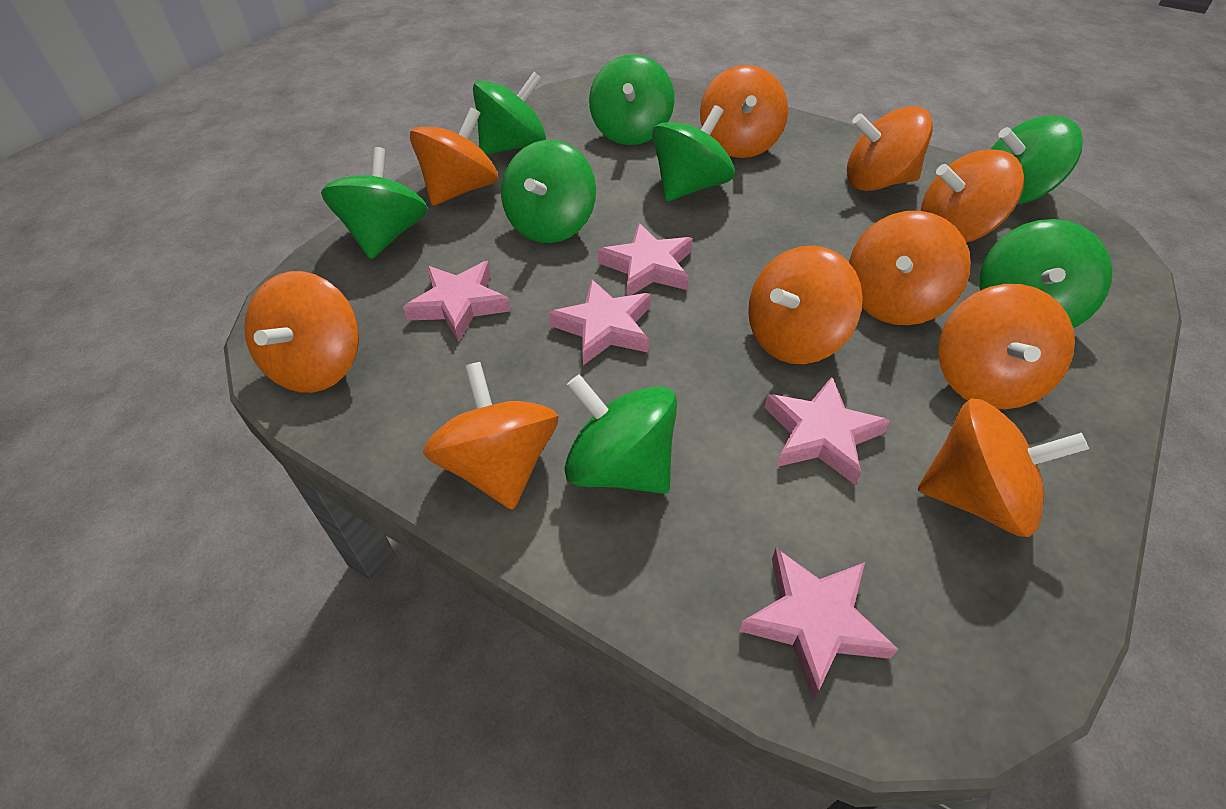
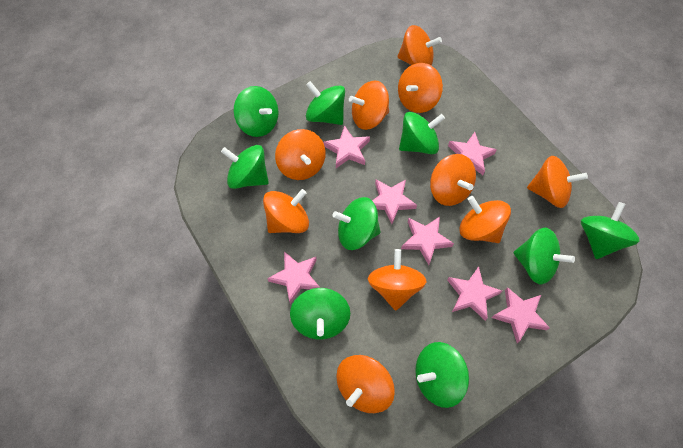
green spinning top: [321,147,427,259] [473,72,546,155] [501,140,596,243] [564,374,677,494] [589,54,674,145] [652,105,735,202] [980,219,1112,328] [990,116,1083,204] = 8 -> [221,145,269,189] [233,86,279,137] [290,288,350,340] [306,81,345,125] [332,197,381,250] [399,112,445,154] [415,342,469,408] [513,227,575,285] [581,202,639,259] = 9
pink star: [403,261,511,342] [549,279,651,365] [598,223,693,296] [739,548,898,699] [764,377,890,485] = 5 -> [267,251,320,304] [323,125,370,168] [372,180,417,224] [401,217,454,265] [447,266,502,321] [448,132,497,175] [491,287,550,343] = 7

